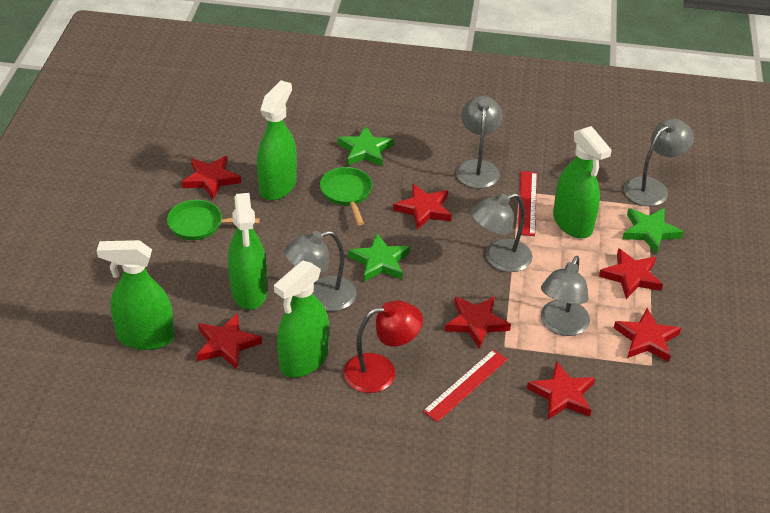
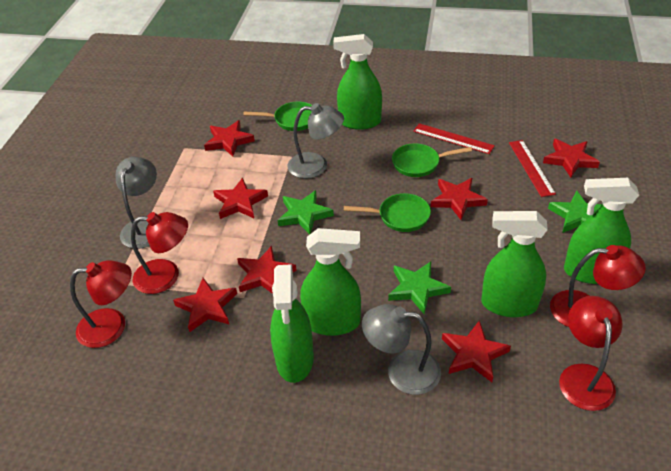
green pan: [167,200,260,240] [320,167,372,226] = 2 -> [243,102,312,131] [344,193,431,232] [392,143,472,177] = 3
grey lamp: [284,230,357,311] [456,96,503,188] [471,193,533,272] [541,256,590,336] [624,118,694,206] = 5 -> [116,157,157,249] [288,103,344,179] [362,304,441,395] = 3
red lamp: [344,301,423,393] = 1 -> [70,260,132,348] [131,212,188,294] [550,245,646,327] [559,296,622,411] = 4

